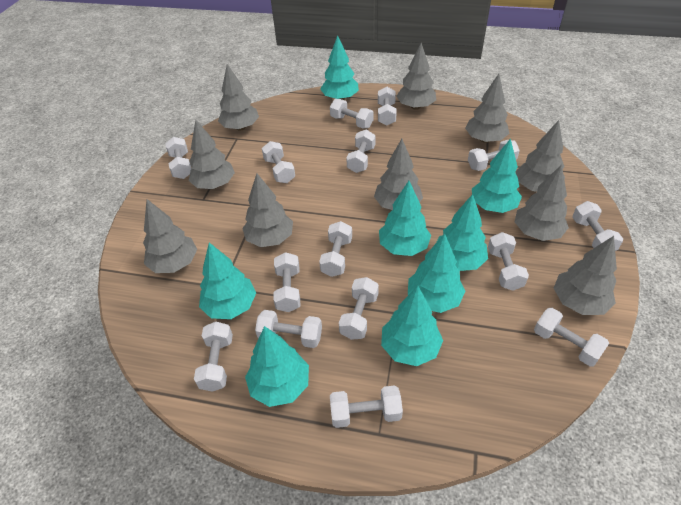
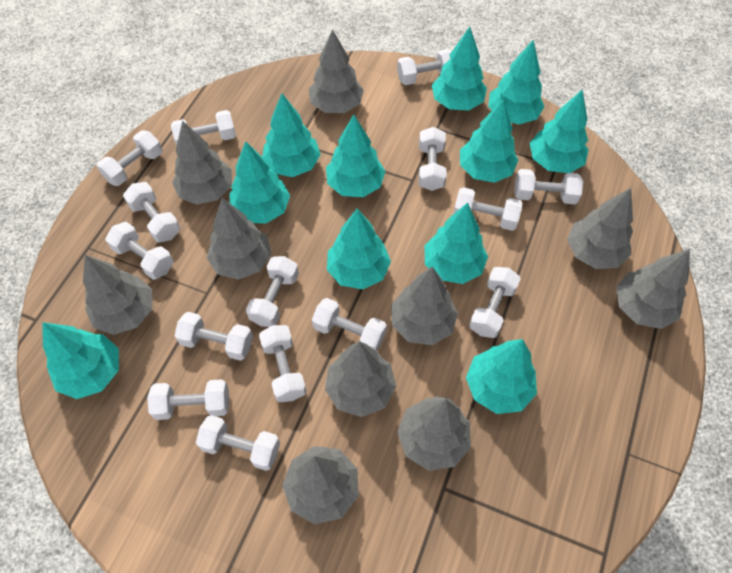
turquoise tree: [199,242,256,319] [245,326,309,407] [320,35,359,100] [379,181,431,256] [381,286,443,366] [408,234,465,313] [436,194,488,271] [472,138,522,213] = 8 -> [42,322,119,399] [229,141,290,224] [262,93,321,177] [326,115,385,197] [327,208,391,289] [424,202,488,284] [432,27,487,110] [460,99,518,183] [466,339,537,414] [488,40,545,124] [530,89,589,173] = 11

